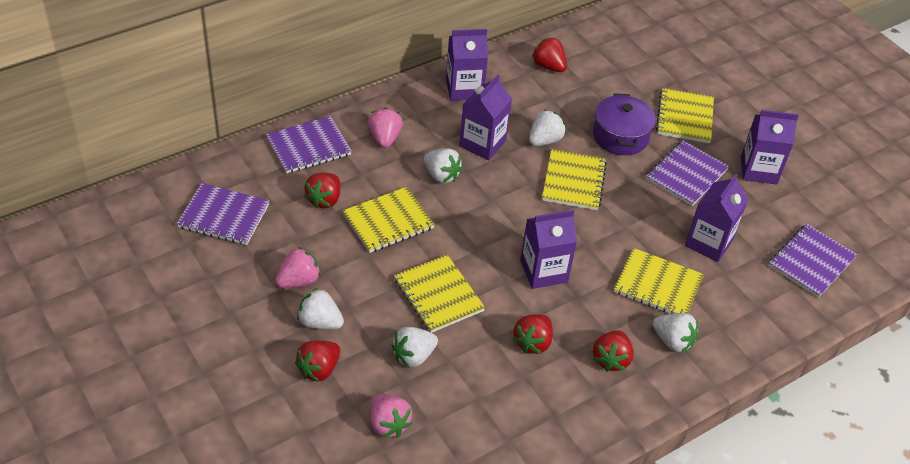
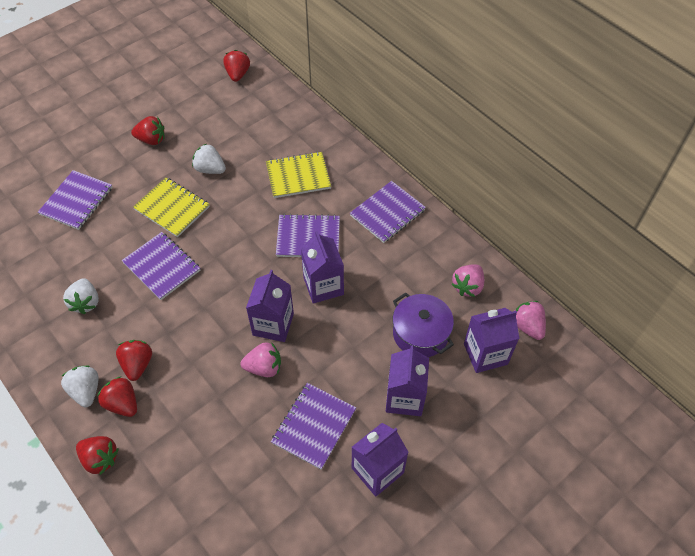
purple notebook: [177,183,269,245] [266,116,352,174] [646,140,729,206] [769,224,857,298] = 4 -> [38,170,112,230] [122,232,200,300] [271,383,356,470] [276,214,340,257] [350,181,426,243] = 5
white strawberry: [297,288,344,329] [391,327,438,367] [424,148,463,183] [529,110,566,146] [652,313,698,352] = 5 -> [61,366,99,407] [63,278,99,314] [192,144,226,174] = 3
yellow notebook: [342,187,435,253] [394,255,485,333] [542,149,607,210] [614,248,704,314] [656,88,714,143] = 5 -> [133,177,210,237] [266,152,331,198] = 2

